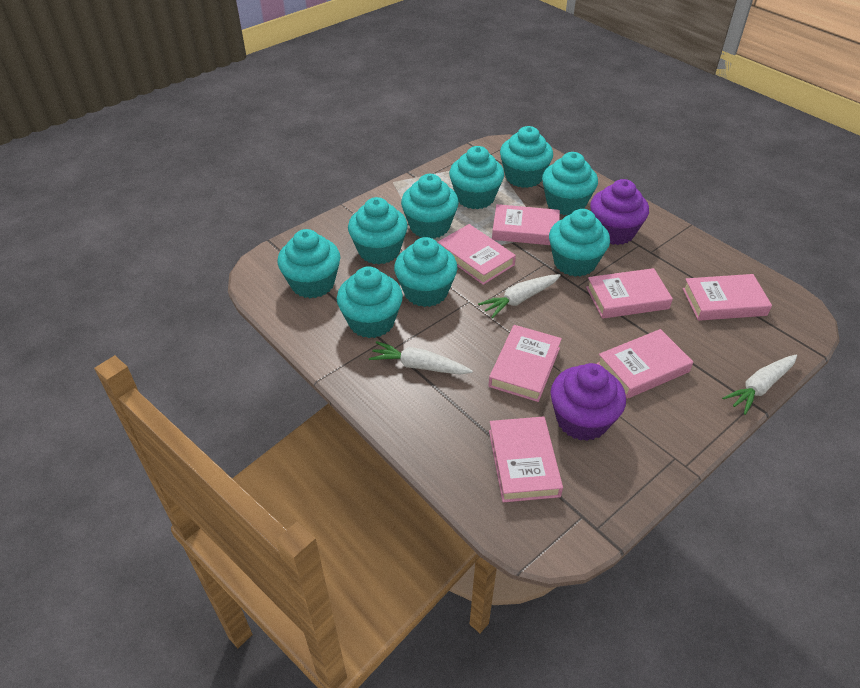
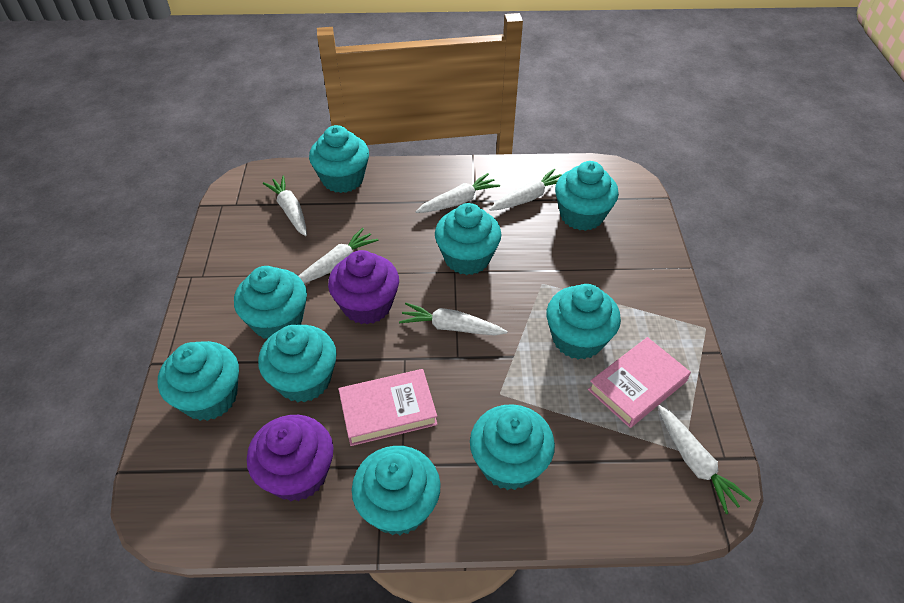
pink book: [437,224,516,285] [488,325,562,402] [489,417,563,502] [492,204,560,245] [586,268,673,319] [597,329,693,399] [682,274,772,321] = 7 -> [339,369,438,446] [588,337,691,428] = 2
white carrot: [369,341,473,375] [478,274,561,318] [722,355,797,415] = 3 -> [263,176,307,236] [298,228,378,284] [399,303,507,335] [416,173,500,213] [489,169,562,211] [658,405,751,514] = 6

